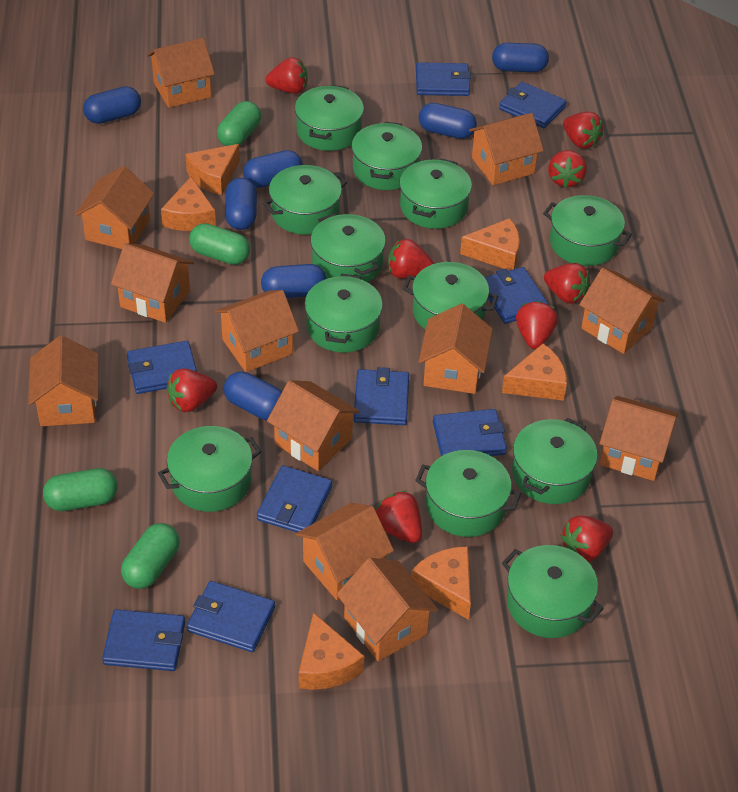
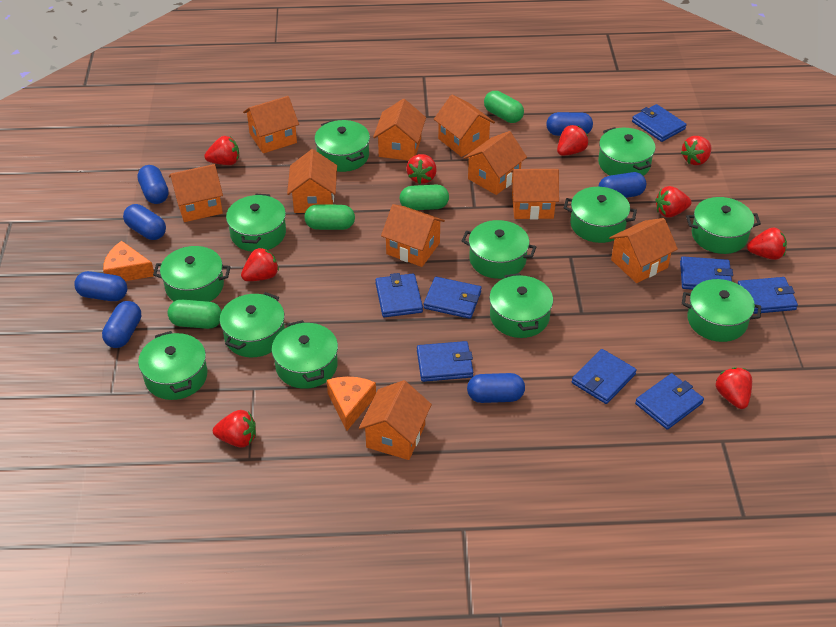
blue wallet: [102,609,185,671] [127,341,197,394] [187,581,275,652] [257,465,332,532] [354,367,409,425] [416,62,471,96] [433,409,507,456] [484,267,549,324] [499,82,567,128] = 9 -> [375,273,423,317] [417,341,473,382] [424,277,481,319] [572,349,637,404] [632,104,687,142] [635,373,704,430] [680,256,733,290] [738,277,798,314] = 8
orange cheese: [161,177,216,231] [185,144,240,195] [299,612,364,690] [411,546,471,620] [460,218,520,270] [502,344,567,401] = 6 -> [103,241,154,281] [327,376,376,431] = 2
orange house: [28,335,98,426] [75,166,154,249] [111,243,194,323] [147,38,215,108] [215,290,299,372] [267,380,360,471] [296,503,394,600] [336,558,438,661] [418,304,493,394] [469,113,544,185] [579,268,665,354] [599,396,679,481] = 12 -> [169,164,223,222] [243,96,299,153] [287,149,337,213] [359,380,432,460] [373,99,426,161] [381,204,445,267] [434,95,495,157] [464,131,527,195] [511,169,559,219] [609,218,678,283] = 10

